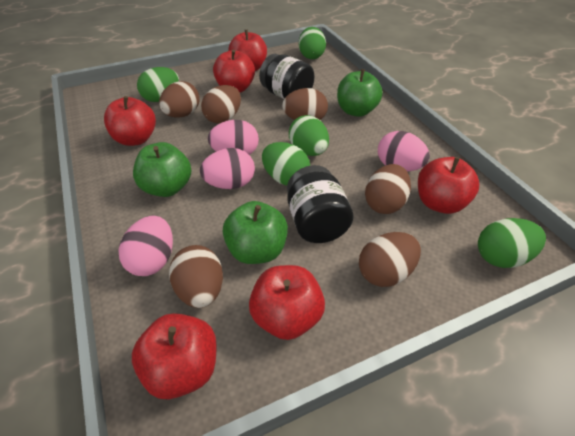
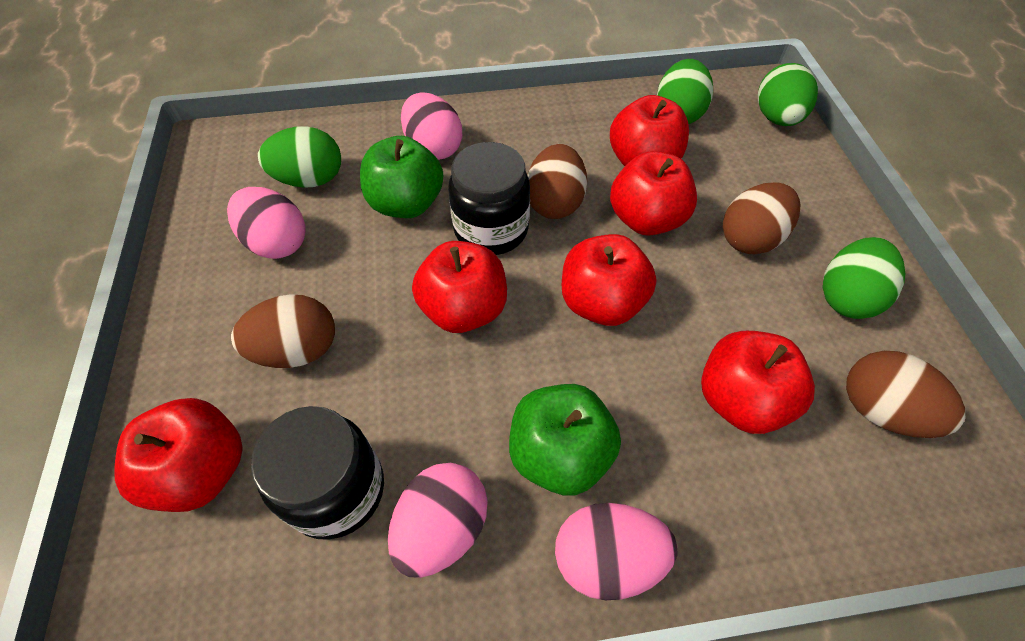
brown egg: [159,81,200,118] [169,245,223,308] [201,85,241,123] [282,88,328,120] [359,232,421,287] [365,164,411,214] = 6 -> [231,294,335,368] [527,144,587,219] [723,182,801,255] [846,351,965,438] = 4
green apple: [133,142,191,197] [223,201,288,264] [337,69,383,117] = 3 -> [360,136,443,218] [509,384,621,496] = 2
green egg: [137,67,179,102] [262,142,310,186] [289,115,329,156] [299,27,326,59] [478,218,546,268] = 5 -> [258,126,341,188] [657,59,713,124] [758,63,818,126] [822,237,905,319] = 4

